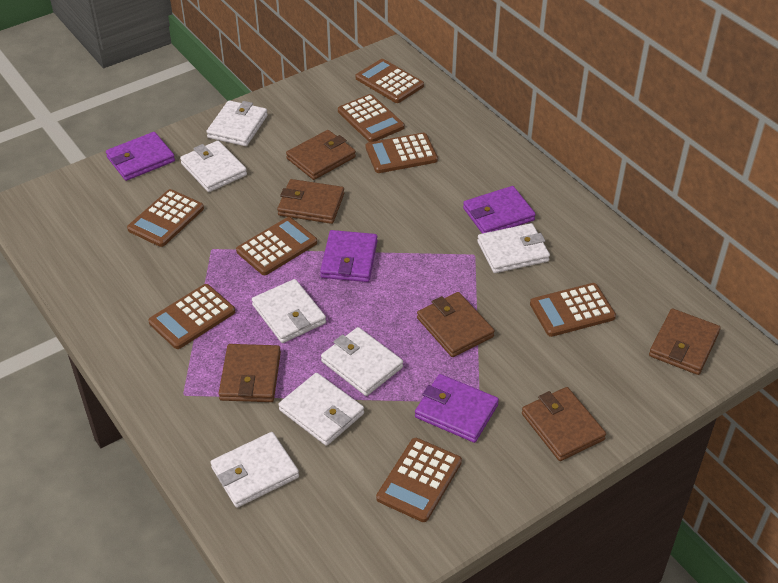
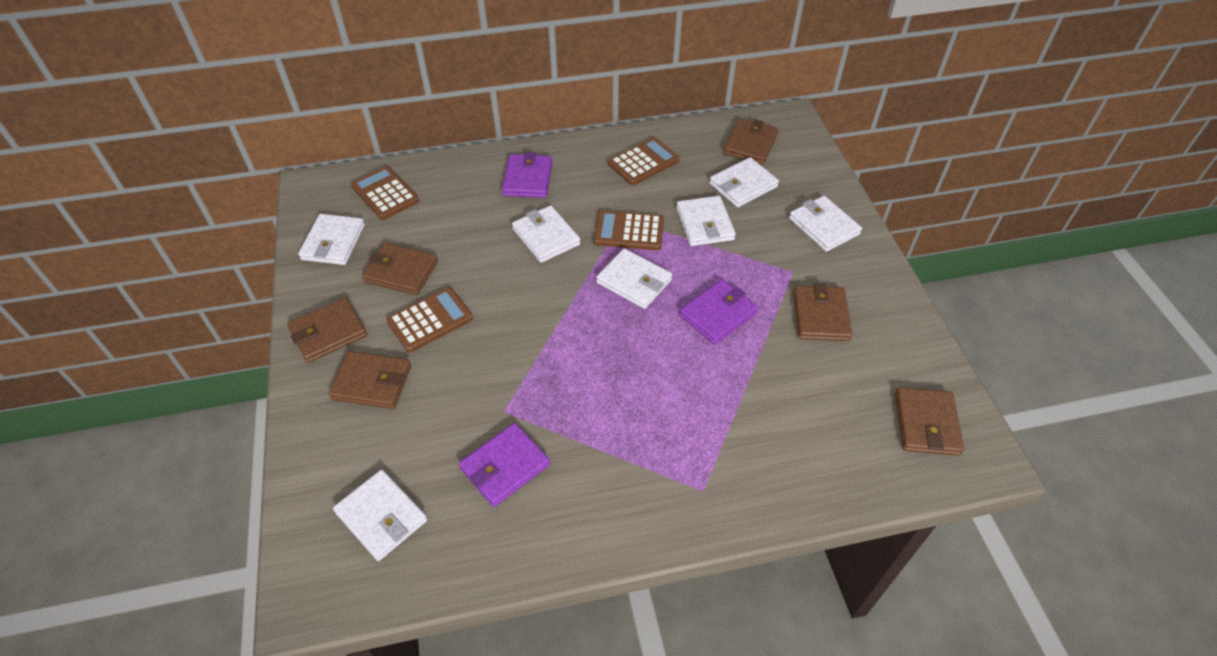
brown calculator: [127,189,204,247] [148,284,235,349] [236,217,317,275] [338,94,405,142] [355,59,424,103] [366,133,438,173] [376,438,462,522] [530,283,616,337] = 8 -> [351,166,419,220] [386,287,473,352] [594,210,664,250] [608,137,680,185] = 4
purple wallet: [106,132,175,181] [320,230,377,282] [415,374,499,443] [463,186,536,234] = 4 -> [459,423,550,507] [502,152,552,198] [679,279,758,345] = 3

